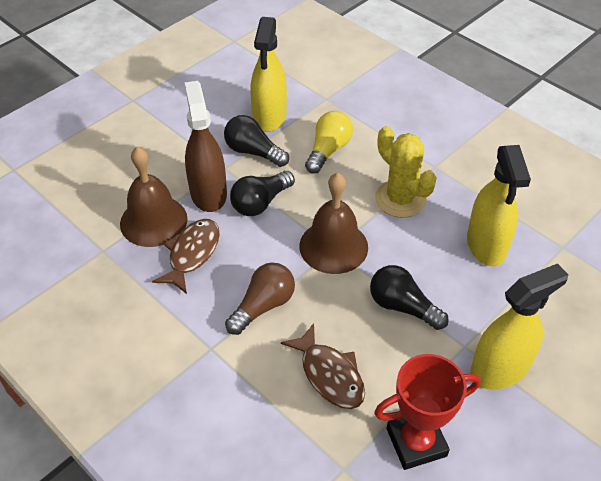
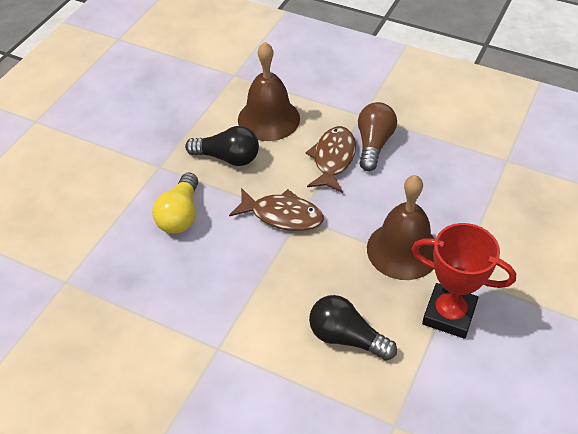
black light bulb: [224,115,289,167] [230,171,295,216] [370,265,449,330] = 3 -> [185,126,259,166] [309,295,397,361] = 2
brown spray bottle: [185,81,227,212] = 1 -> none = 0
yellow cactus: [375,126,437,218] = 1 -> none = 0
yellow spray bottle: [250,17,287,132] [467,145,531,267] [470,263,568,390] = 3 -> none = 0

